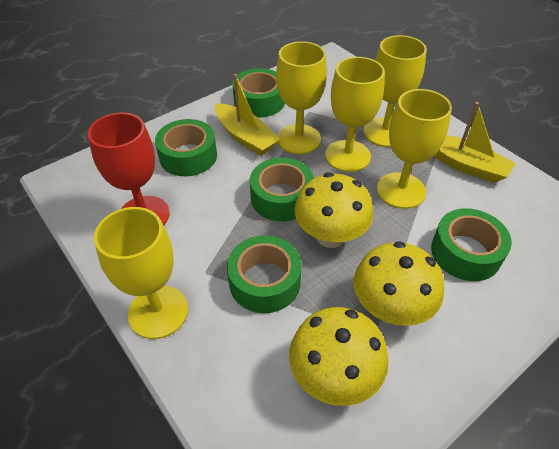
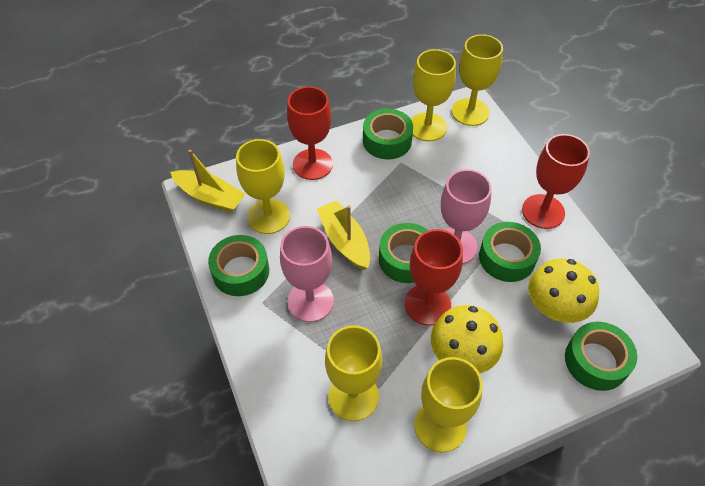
pink goblet: none = 0 -> [280,226,334,322] [441,169,492,264] = 2
red goblet: [88,112,170,225] = 1 -> [287,86,333,180] [405,229,463,325] [522,134,590,229] = 3
yellow mushroom: [289,307,389,406] [294,172,373,248] [354,241,444,326] = 3 -> [431,305,503,373] [528,258,599,323] = 2

